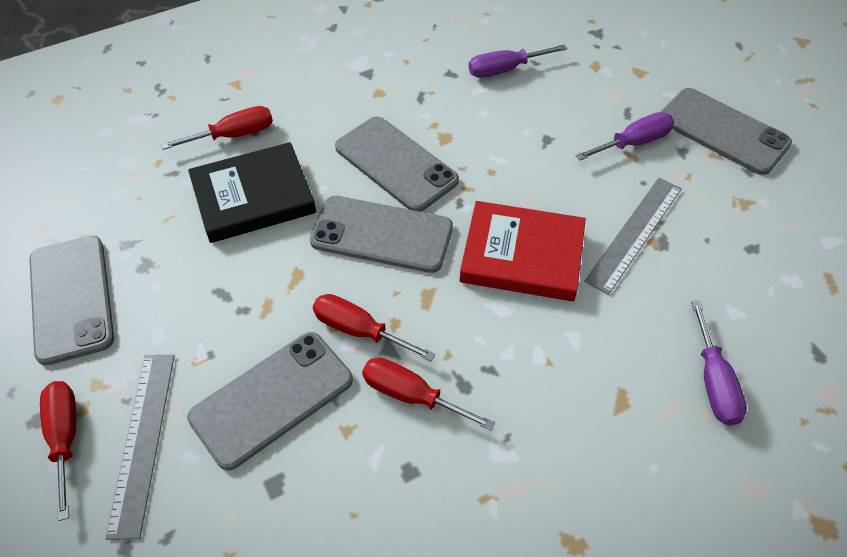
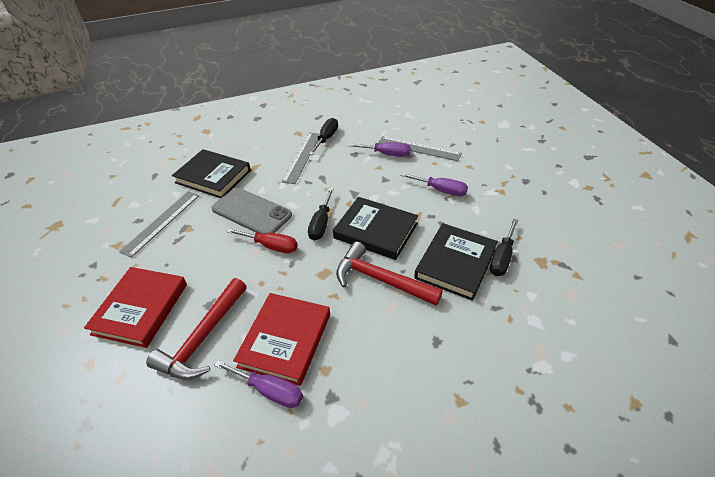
black book: [188,142,316,243] = 1 -> [172,149,251,198] [333,197,418,260] [414,223,498,301] = 3
black screwdriver: none = 0 -> [308,188,334,241] [309,118,338,155] [490,219,518,276] = 3
grey phone: [29,236,114,365] [187,332,353,470] [310,196,453,273] [335,117,459,212] [661,88,792,175] = 5 -> [211,188,292,234] = 1
grey ruler: [105,355,175,540] [584,178,682,295] = 2 -> [119,191,199,258] [282,132,320,184] [378,136,462,161] = 3
red book: [460,201,586,301] = 1 -> [84,267,187,348] [233,293,330,386] = 2
red hammer: none = 0 -> [146,278,247,379] [336,242,443,306] = 2
red screwdriver: [40,381,76,521] [161,106,273,150] [313,294,436,361] [362,357,495,431] = 4 -> [226,228,297,253] = 1

